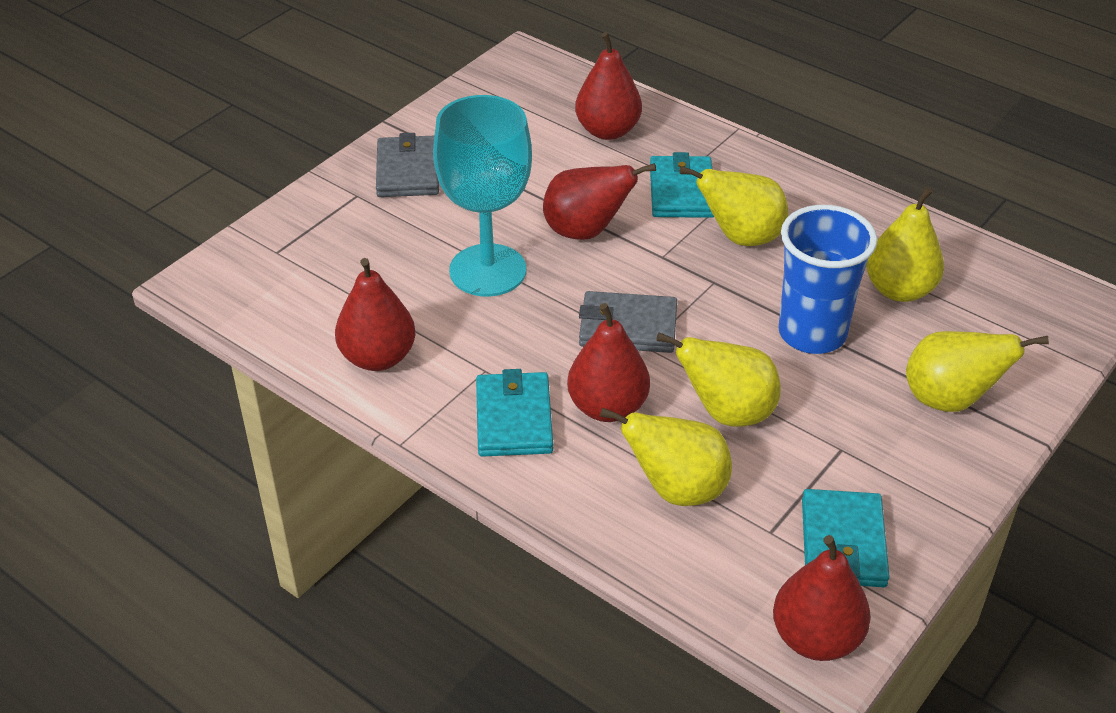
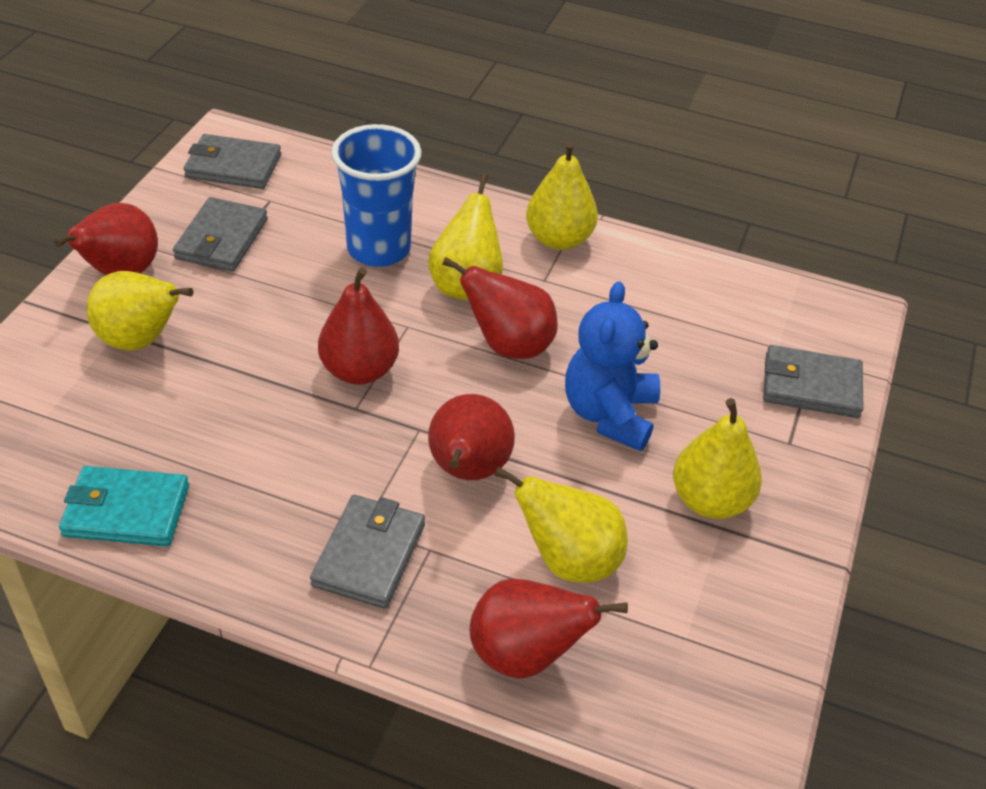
blue teddy bear: none = 0 -> [565,281,660,451] = 1
grey wallet: [376,133,439,197] [579,291,677,353] = 2 -> [173,197,268,272] [184,134,281,189] [310,495,425,609] [763,345,864,418] = 4
turquoise goblet: [433,95,532,296] = 1 -> none = 0
turquoise wallet: [476,369,553,457] [650,152,714,218] [802,489,890,587] = 3 -> [59,466,189,546] = 1

